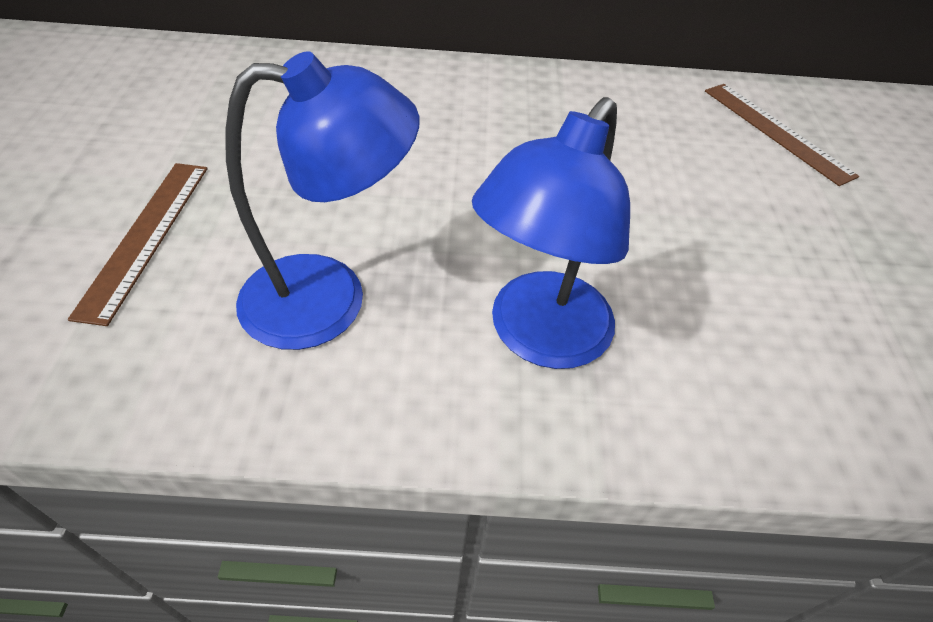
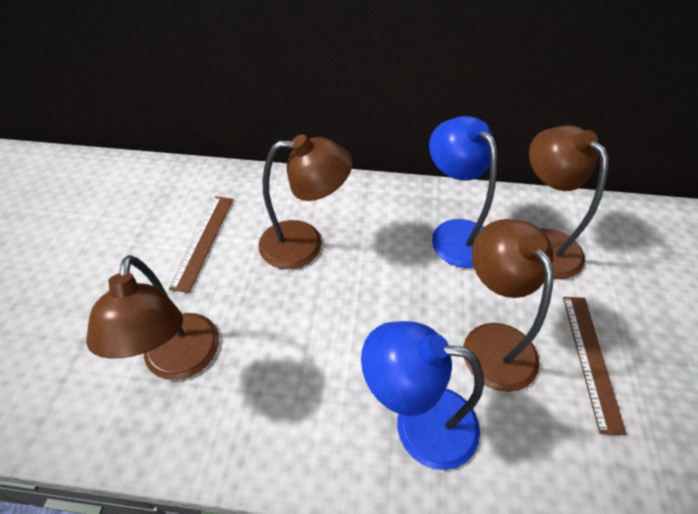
brown lamp: none = 0 -> [86,255,219,380] [258,135,353,269] [463,219,554,392] [529,126,608,279] = 4

